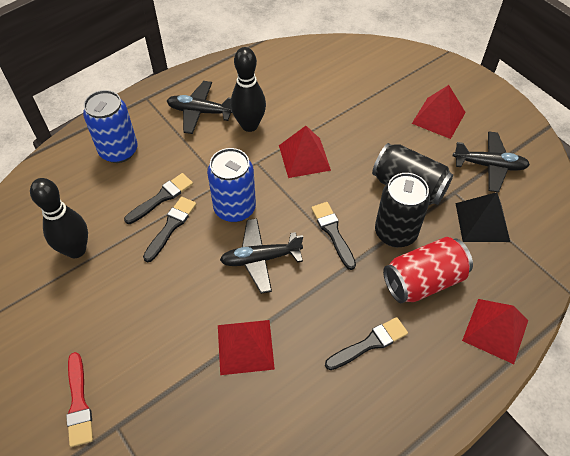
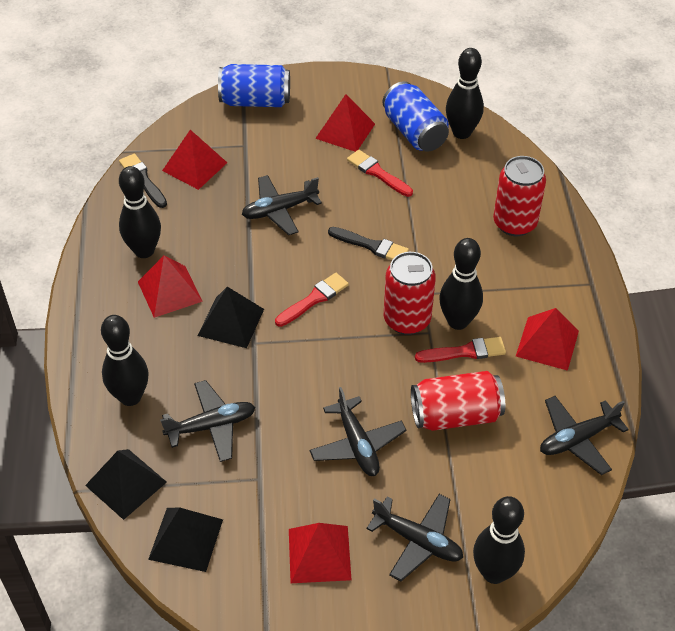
black bowling pin: [30,178,88,258] [231,47,266,132] = 2 -> [101,315,149,406] [119,166,161,258] [439,238,483,330] [446,48,484,139] [473,496,525,584] = 5
black brush: [124,173,193,224] [143,197,196,262] [311,202,356,270] [325,317,408,370] = 4 -> [119,154,167,208] [328,227,409,260] = 2
black can: [372,143,453,205] [375,173,430,247] = 2 -> none = 0
black plane: [167,81,232,134] [220,218,303,294] [453,131,530,192] = 3 -> [160,380,255,462] [242,175,322,235] [309,387,407,476] [366,494,463,582] [540,396,629,475] = 5
black pyramid: [456,192,510,242] = 1 -> [85,449,167,520] [148,507,223,572] [197,287,264,348] = 3
red brush: [66,352,93,447] = 1 -> [275,273,349,327] [347,150,413,197] [415,337,506,363] = 3
red can: [383,237,473,303] = 1 -> [384,252,436,335] [411,371,505,431] [493,156,546,236] = 3
red pyramid: [218,320,275,375] [279,126,331,178] [412,85,466,139] [462,299,528,364] = 4 -> [138,256,203,318] [162,130,227,190] [289,523,352,583] [315,94,375,152] [516,308,579,371] = 5

